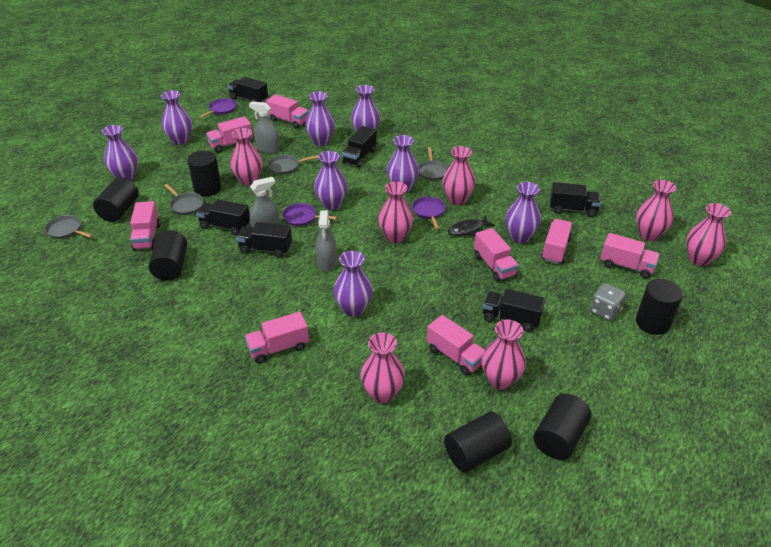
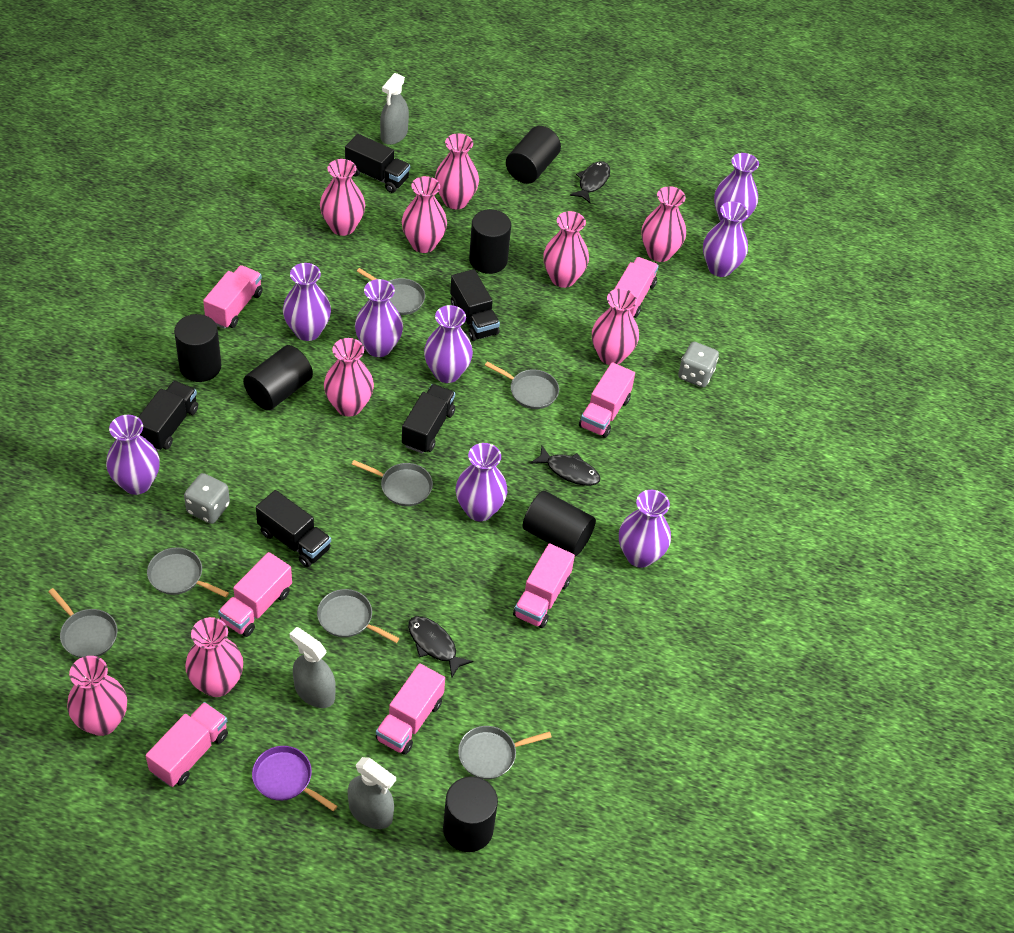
black fish: [448,216,495,236] = 1 -> [408,616,473,677] [530,446,600,486] [570,161,610,203] = 3
black truck: [196,199,250,235] [228,77,268,102] [236,222,292,258] [342,126,377,168] [483,289,545,332] [550,182,601,217] = 6 -> [138,381,198,451] [256,490,331,567] [345,134,410,193] [402,384,455,454] [450,269,500,341] = 5
grey dice: [590,283,626,321] = 1 -> [184,473,230,524] [678,342,719,387] = 2
grey pan: [45,215,93,239] [164,184,204,215] [268,155,318,174] [418,147,448,180] = 4 -> [48,588,118,658] [147,547,229,598] [317,589,400,643] [352,460,433,506] [357,268,425,315] [458,726,552,779] [485,362,559,409] = 7
pink truck: [130,201,160,250] [206,116,253,153] [245,312,309,363] [266,94,308,129] [427,315,485,376] [474,228,519,282] [541,219,572,264] [600,233,660,278] = 8 -> [146,702,228,787] [203,265,263,329] [218,552,292,637] [376,663,445,755] [513,543,575,628] [579,362,635,438] [610,257,659,318] = 7
pink vase: [230,128,263,186] [360,332,405,403] [378,182,413,243] [442,146,475,205] [482,319,526,390] [636,180,676,241] [686,203,731,266] = 7 -> [67,656,127,736] [185,617,243,697] [320,159,365,236] [324,338,374,417] [402,176,447,253] [435,133,479,209] [543,211,589,288] [592,288,639,365] [641,186,686,262] = 9
purple pan: [199,98,237,118] [282,203,337,226] [412,196,446,229] = 3 -> [252,746,337,811] = 1

